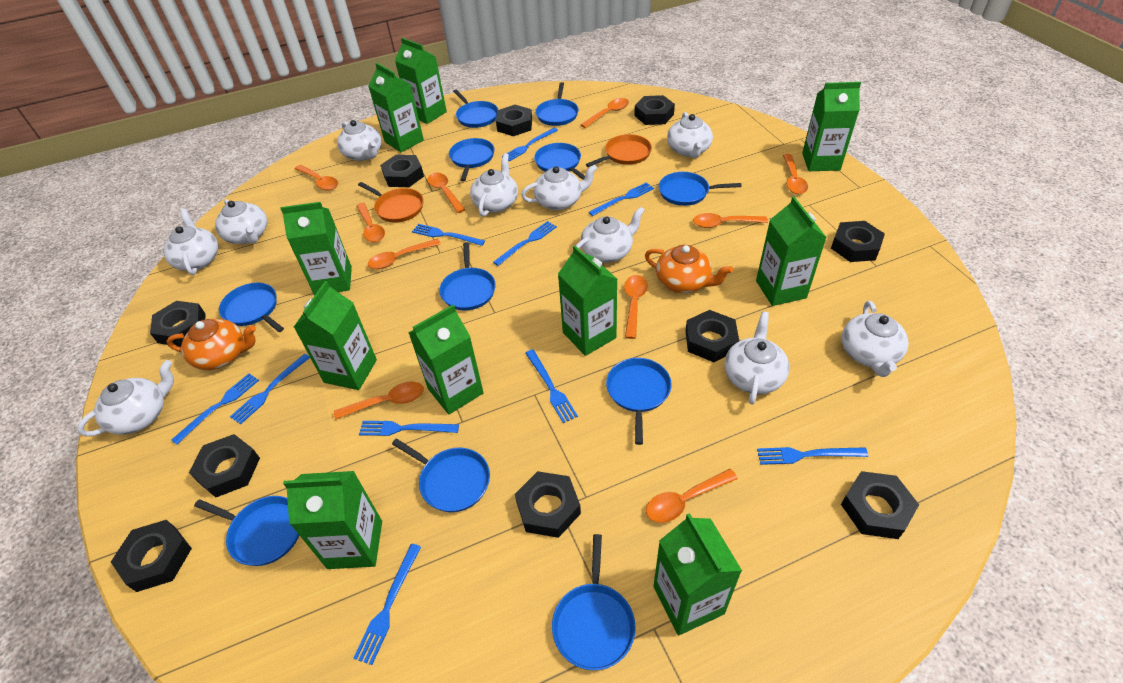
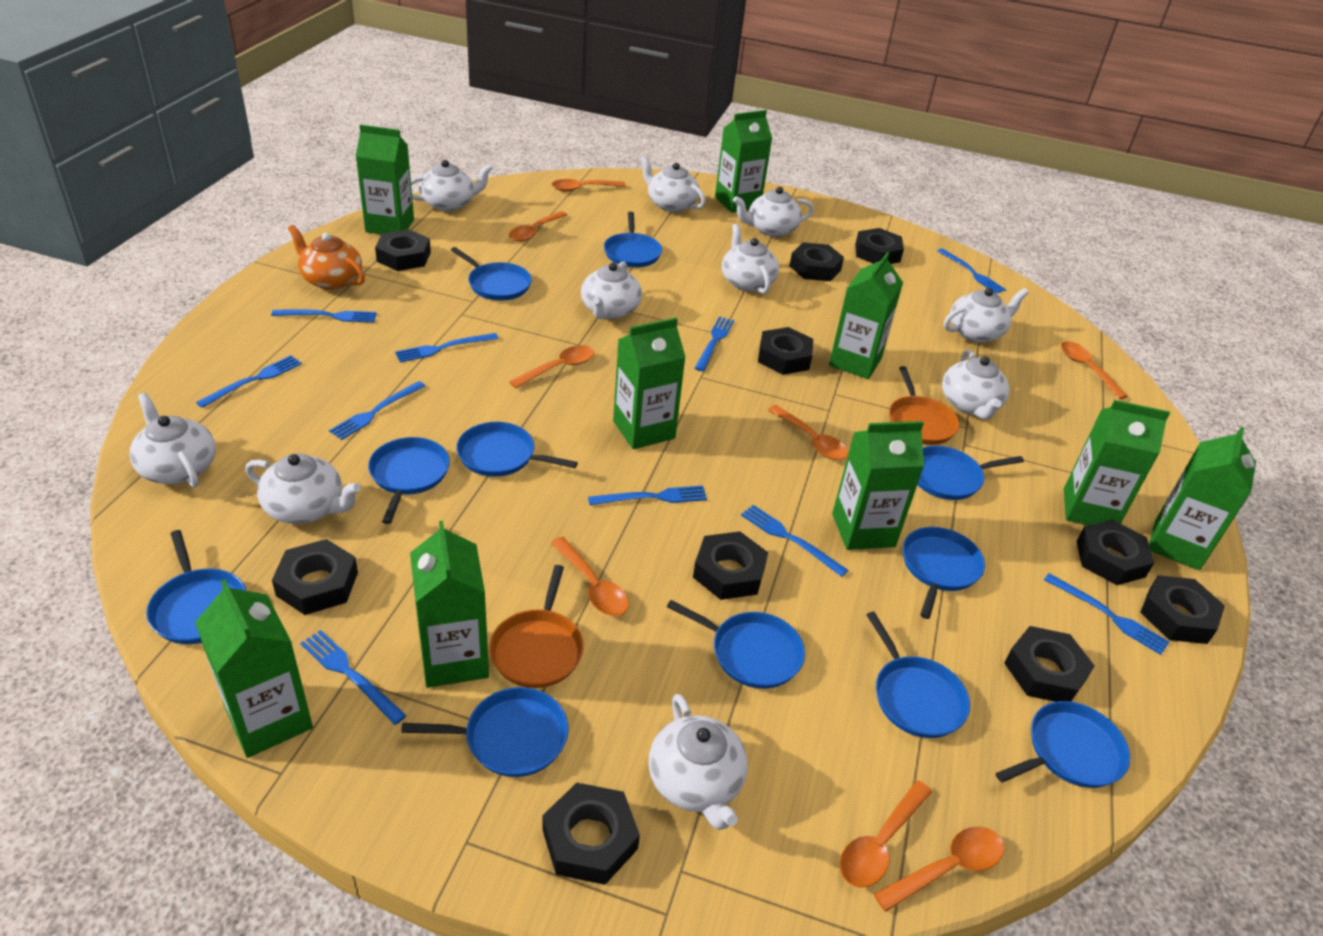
green carton: [280,202,352,295] [283,471,382,569] [294,281,377,390] [368,63,424,152] [395,38,447,124] [408,305,484,414] [558,246,617,356] [653,513,742,635] [756,197,827,306] [802,82,861,171] = 10 -> [195,579,313,758] [356,125,414,234] [410,521,489,688] [613,318,686,449] [715,110,772,213] [829,252,903,379] [832,421,924,550] [1064,400,1170,525] [1149,427,1256,570] = 9
orange spoon: [295,165,338,191] [334,382,424,420] [356,203,385,243] [368,239,441,269] [427,173,465,213] [581,98,629,128] [624,275,648,339] [646,469,738,523] [693,213,768,228] [783,154,808,194] = 10 -> [509,211,567,242] [509,345,594,388] [551,537,629,616] [552,179,626,192] [768,405,848,460] [840,780,932,888] [874,826,1004,912] [1061,341,1128,399] = 8
orange teapot: [166,319,256,370] [645,245,733,293] = 2 -> [288,225,365,290] = 1

